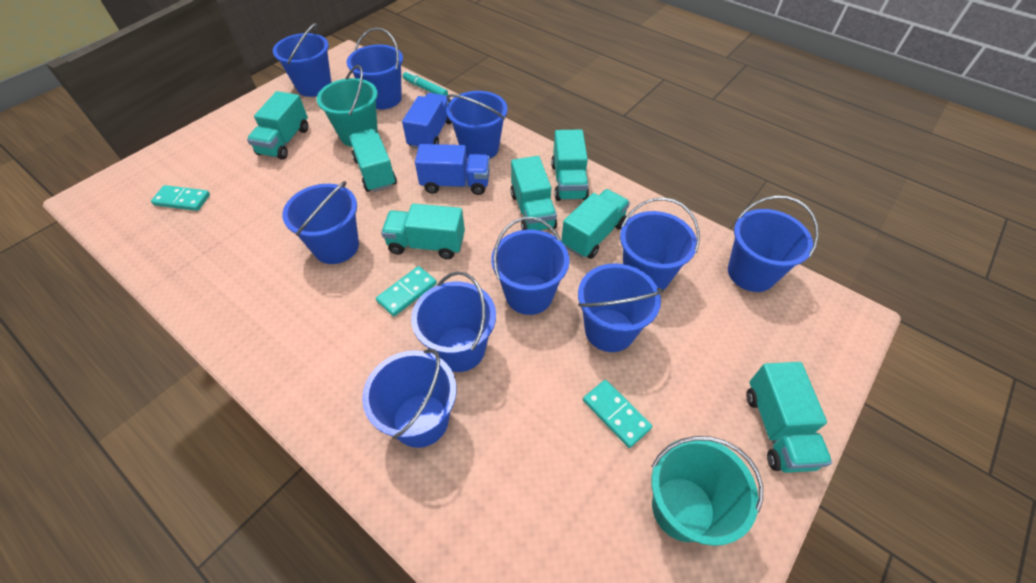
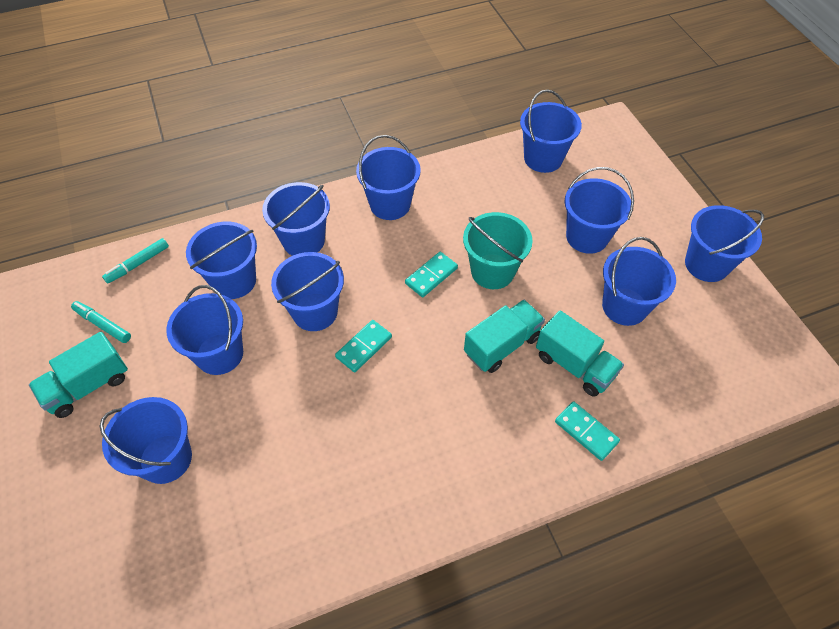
blue truck: [402,93,452,149] [415,144,490,195] = 2 -> none = 0
turquoise bucket: [317,65,378,147] [651,436,763,546] = 2 -> [463,212,533,289] = 1
turquoise marker: [403,71,448,96] = 1 -> [71,301,131,343] [102,238,169,284] = 2
turquoise truck: [247,91,309,160] [349,129,397,192] [381,204,465,259] [510,156,557,231] [551,129,589,201] [561,189,630,259] [746,362,832,473] = 7 -> [29,332,128,418] [464,300,545,373] [536,310,624,397] = 3

